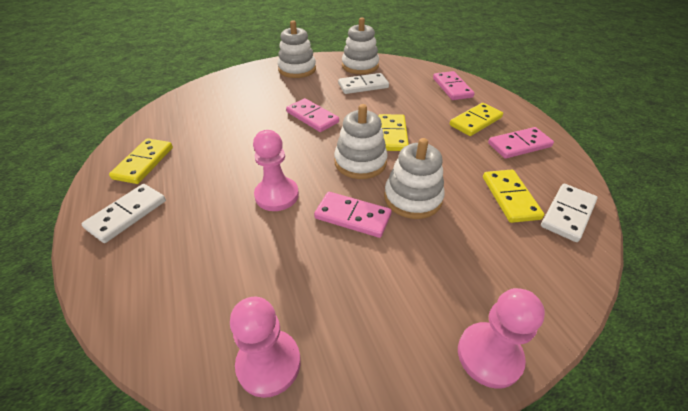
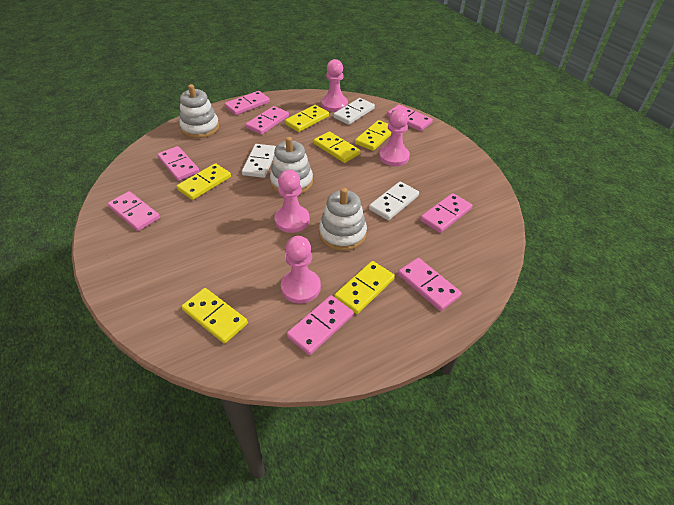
pink domino: [286,98,339,132] [314,192,392,238] [433,71,475,100] [488,127,554,159] = 4 -> [107,191,160,231] [157,146,199,181] [225,91,270,115] [246,106,289,135] [287,295,353,355] [387,104,433,131] [398,258,462,311] [420,193,472,233] = 8
pink pawn: [230,297,301,398] [253,130,299,211] [458,288,545,389] = 3 -> [274,170,310,233] [281,236,321,304] [321,59,348,112] [379,109,410,166] = 4
white stacking toy: [277,20,316,78] [334,104,388,179] [342,17,379,74] [384,138,445,219] = 4 -> [179,84,219,138] [270,137,313,194] [319,188,367,251] = 3
yellow domino: [109,138,173,184] [378,114,409,151] [450,103,503,136] [483,170,544,223] = 4 -> [177,163,231,200] [181,288,248,344] [285,105,329,132] [314,131,360,163] [334,261,395,314] [355,120,391,151] = 6

